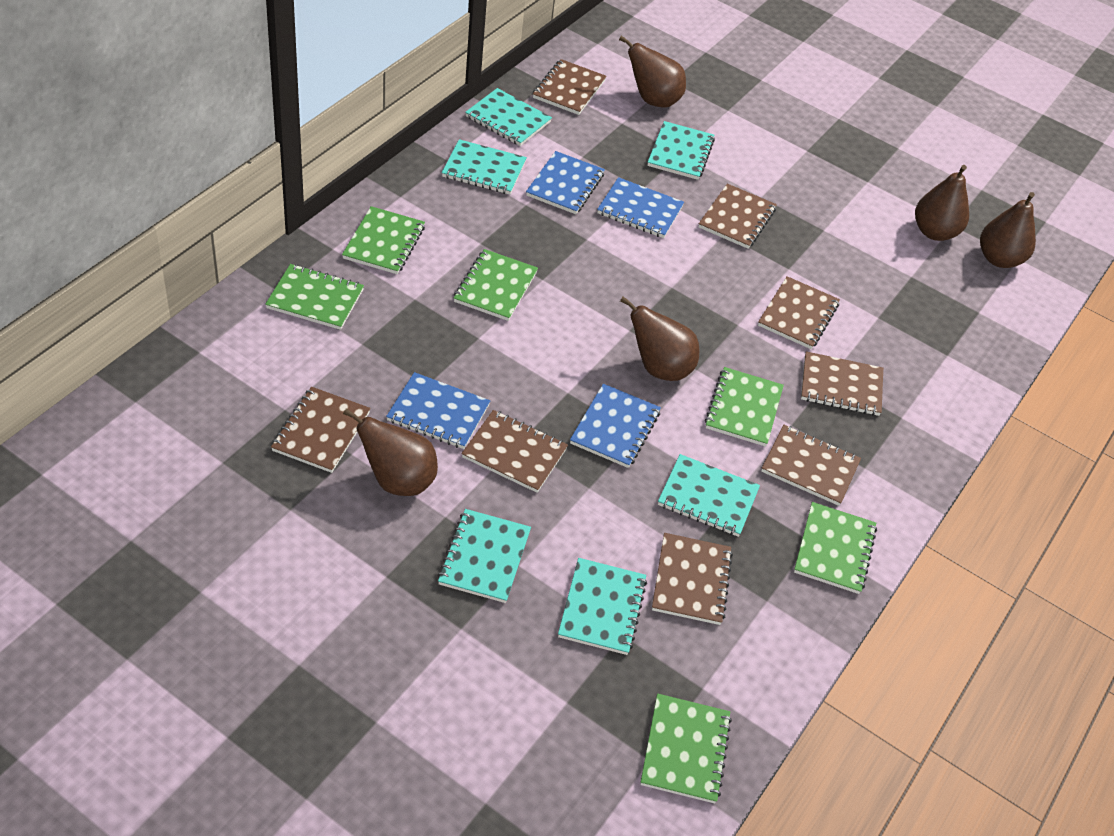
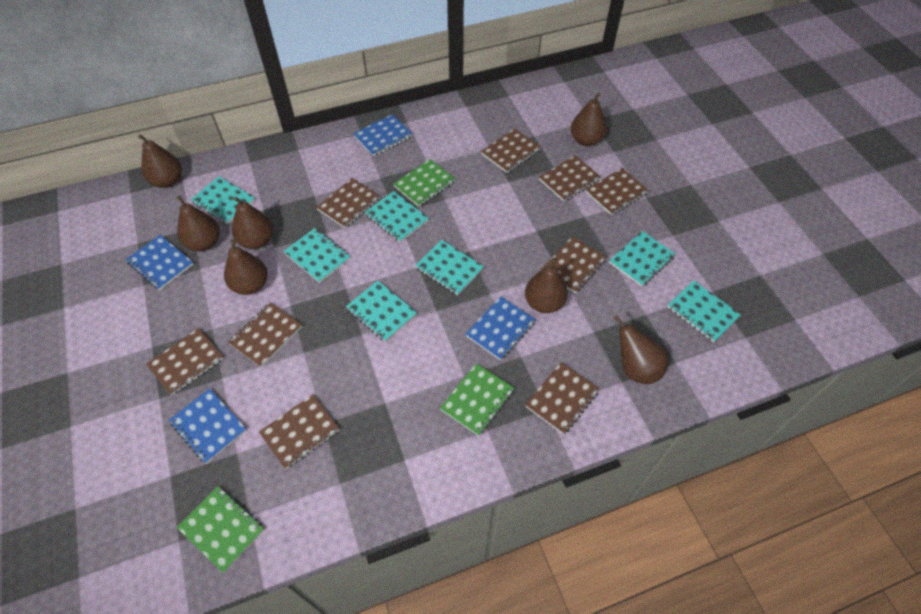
brown notebook: [271,387,370,473] [461,410,568,493] [533,59,607,115] [652,533,733,625] [699,184,777,249] [758,276,840,349] [761,425,861,506] [801,351,883,416] = 8 -> [146,328,224,395] [228,303,302,367] [259,394,340,469] [316,178,380,228] [481,128,541,173] [525,362,600,435] [539,155,601,202] [541,236,606,293] [585,168,649,215] = 9
brown pear: [343,408,438,496] [619,36,686,108] [620,296,699,381] [915,165,969,241] [980,192,1036,268] = 5 -> [138,134,182,188] [177,195,220,251] [224,239,268,295] [232,197,273,249] [525,258,568,313] [571,93,607,146] [614,315,668,384] = 7
green notebook: [265,264,364,330] [342,206,425,274] [454,249,538,321] [640,694,732,804] [705,367,784,447] [794,502,877,594] = 6 -> [177,486,264,573] [393,159,456,207] [440,363,514,436] = 3
turquoise notebook: [438,509,531,603] [442,139,527,195] [465,88,552,146] [558,558,647,655] [647,121,715,180] [658,454,760,537] = 6 -> [190,176,255,224] [283,228,350,283] [346,280,417,342] [365,191,429,242] [415,240,484,295] [609,231,676,287] [667,281,741,342] = 7

